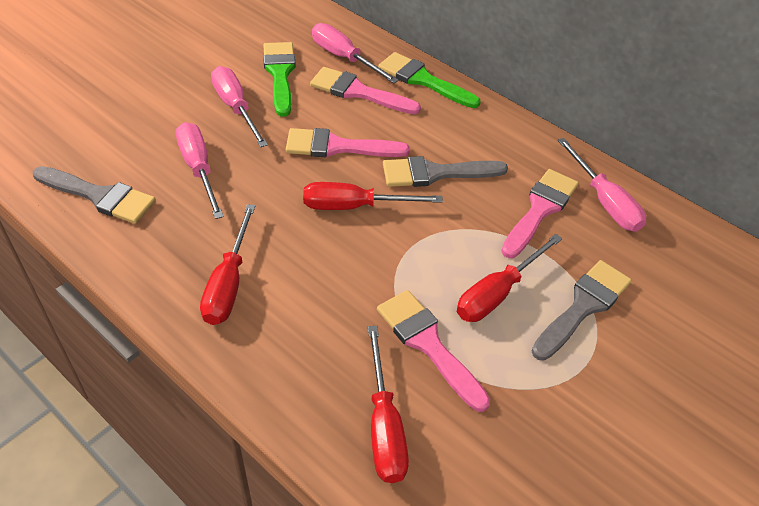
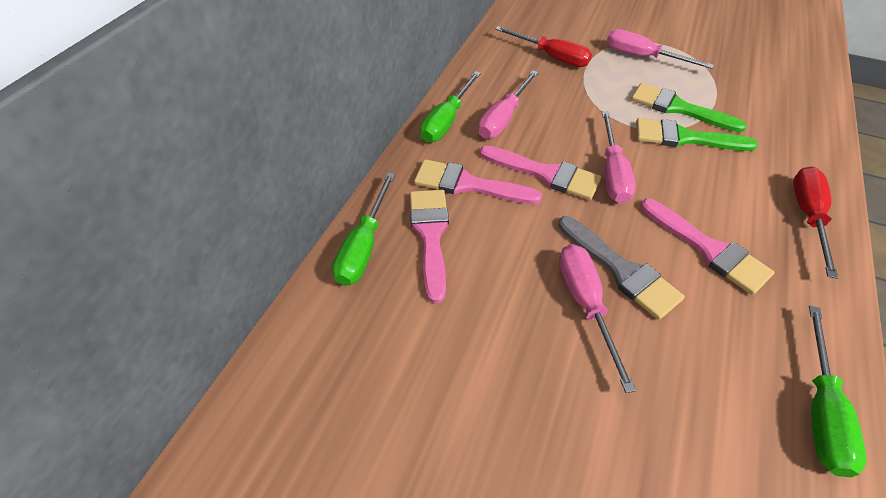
green screwdriver: none = 0 -> [332,173,395,286] [420,71,481,142] [809,306,867,477] = 3
grey brush: [33,166,156,224] [383,156,508,187] [532,260,632,361] = 3 -> [558,216,685,320] = 1
red screwdriver: [200,204,256,325] [303,182,443,210] [368,326,409,483] [457,234,562,322] = 4 -> [495,26,592,67] [793,167,838,279] = 2

